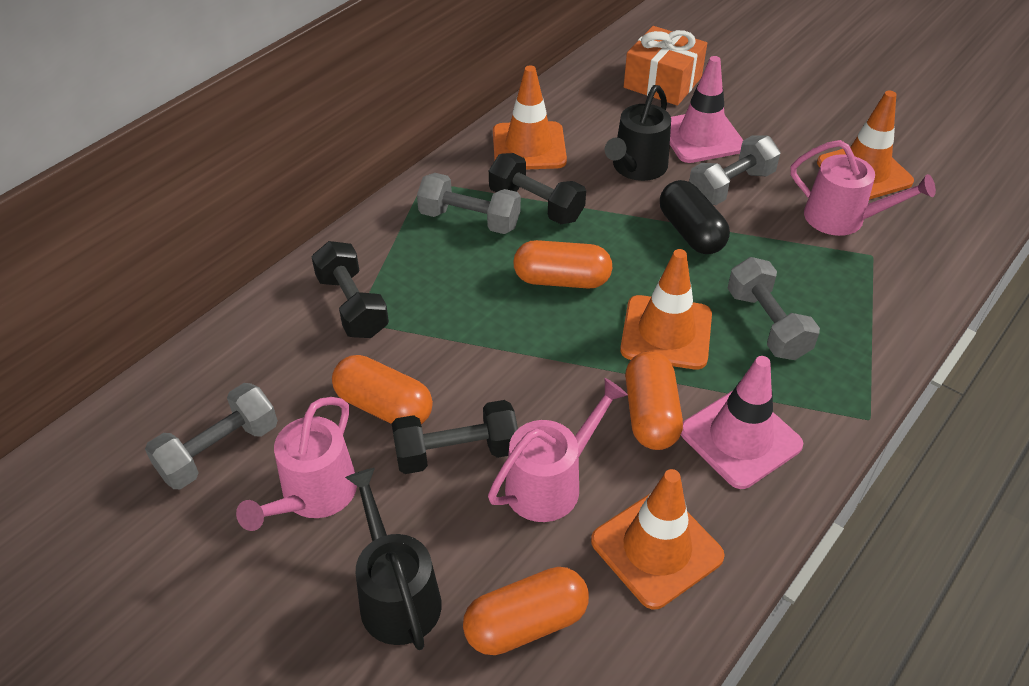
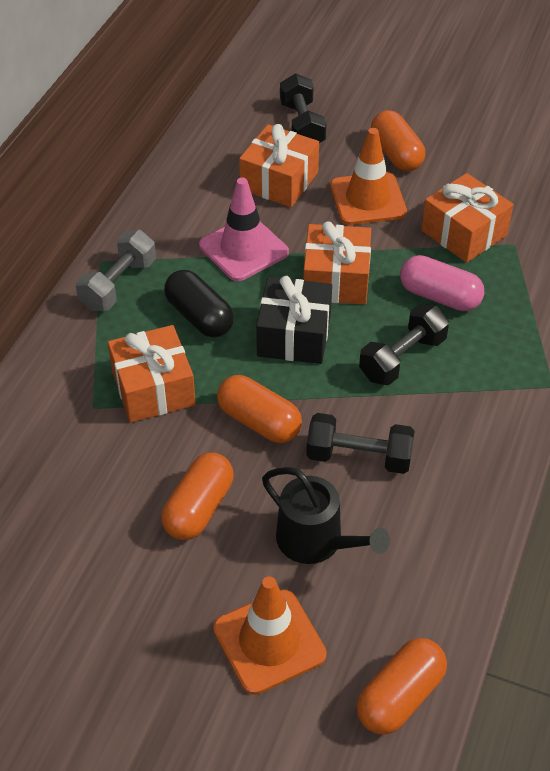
black gift: none = 0 -> [256,276,332,364] = 1
black watering can: [345,468,442,650] [605,85,671,181] = 2 -> [262,467,390,564] = 1
grey dumbbell: [145,383,278,489] [417,173,521,234] [689,136,781,205] [727,257,820,360] = 4 -> [76,230,156,311] = 1
orange gift: [624,26,707,106] = 1 -> [108,325,196,423] [239,124,319,207] [303,221,371,304] [421,173,514,263] = 4
orange traffic cone: [493,65,567,170] [591,469,725,609] [620,249,712,369] [817,91,914,200] = 4 -> [213,576,327,695] [330,128,407,225] = 2
pink capsule: none = 0 -> [400,255,484,311] = 1
pink traffic cone: [670,56,743,163] [681,356,804,489] = 2 -> [199,177,289,281] = 1
pink watering can: [236,397,357,531] [488,378,628,522] [790,140,936,236] = 3 -> none = 0

